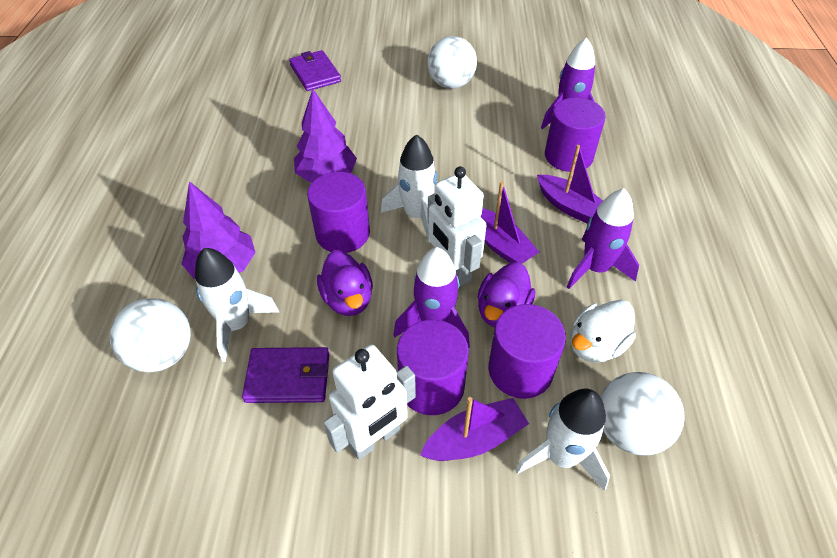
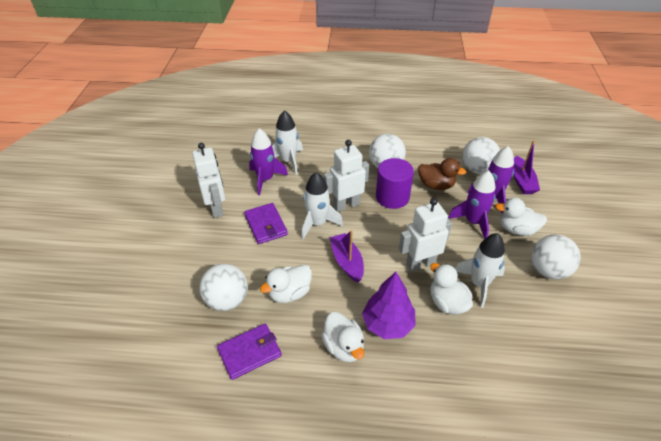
brown duck: none = 0 -> [418,158,466,190] = 1
purple boat: [420,397,529,461] [480,181,539,263] [537,145,603,223] = 3 -> [330,230,364,283] [513,140,540,194] = 2
purple cylinder: [307,172,370,253] [397,319,469,415] [488,304,566,399] [545,97,606,172] = 4 -> [376,158,414,209] = 1
purple duck: [317,250,373,316] [478,262,535,327] = 2 -> none = 0
purple tree: [181,181,256,279] [294,89,357,183] = 2 -> [362,272,416,339] = 1
white ball: [110,298,191,372] [427,36,477,89] [600,372,684,456] = 3 -> [199,264,248,311] [369,134,406,168] [462,137,500,174] [531,234,581,280] = 4
white duck: [571,300,636,363] = 1 -> [260,265,312,303] [321,312,364,362] [430,263,473,315] [495,198,547,236] = 4
white robot: [324,345,416,460] [427,166,486,287] = 2 -> [192,143,225,218] [324,140,369,212] [399,198,452,271] = 3

